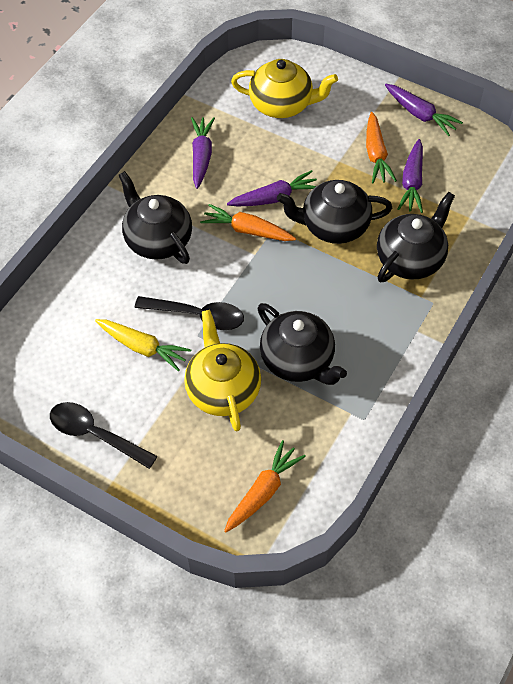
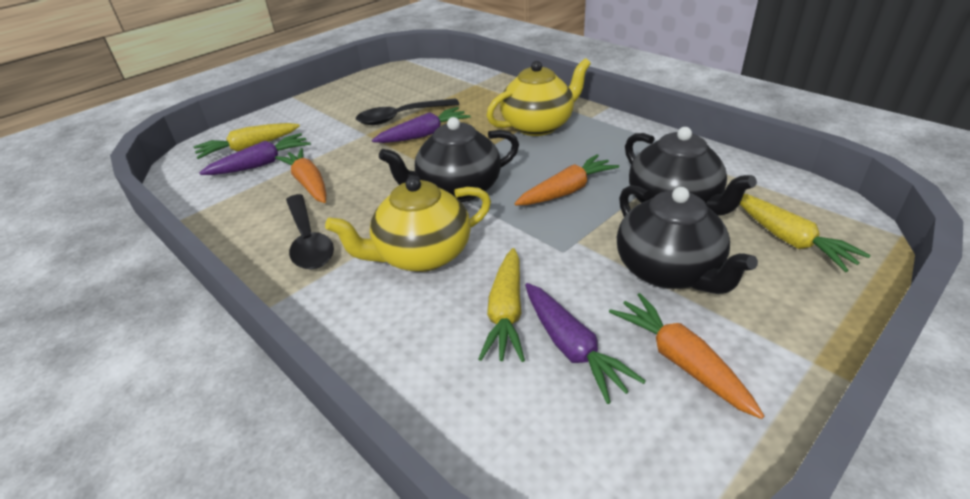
black teapot: [119,171,192,264] [257,303,347,385] [277,180,392,244] [377,192,455,282] = 4 -> [379,117,519,202] [617,185,758,294] [625,127,757,216] = 3
purple carrot: [191,117,215,189] [227,170,317,207] [385,84,463,136] [398,139,423,213] = 4 -> [199,133,311,175] [372,107,470,143] [525,283,646,404] = 3
yellow carrot: [95,319,191,371] = 1 -> [194,123,300,159] [478,248,525,362] [739,194,871,272] = 3

